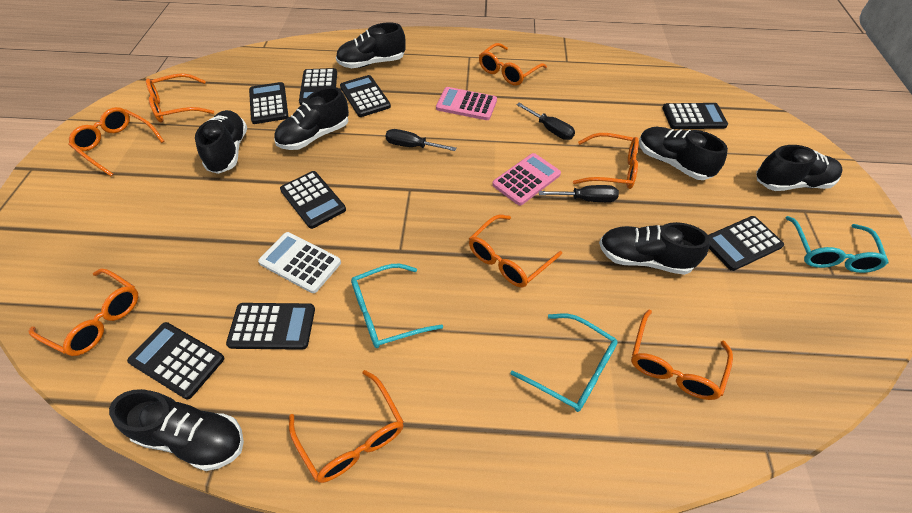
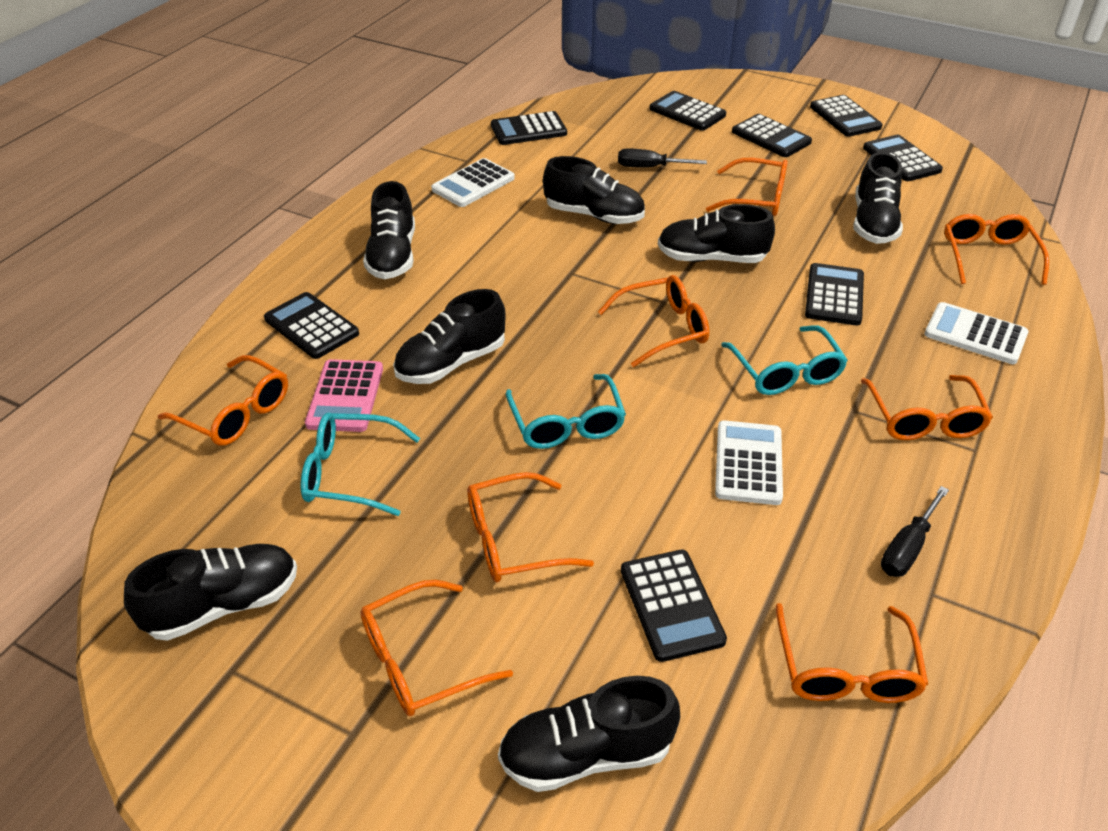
black screwdriver: [386,129,456,151] [516,103,575,140] [539,185,619,202] = 3 -> [618,148,707,168] [881,486,949,577] = 2
pink calculator: [436,87,497,120] [492,153,561,205] = 2 -> [305,359,383,432] = 1
white calculator: [258,232,341,293] = 1 -> [431,158,515,207] [715,420,783,505] [924,302,1029,364] = 3

